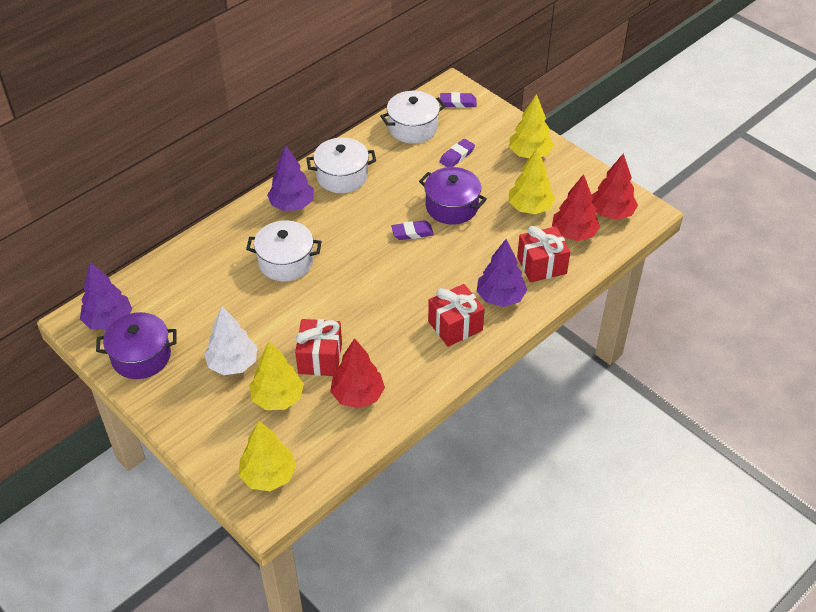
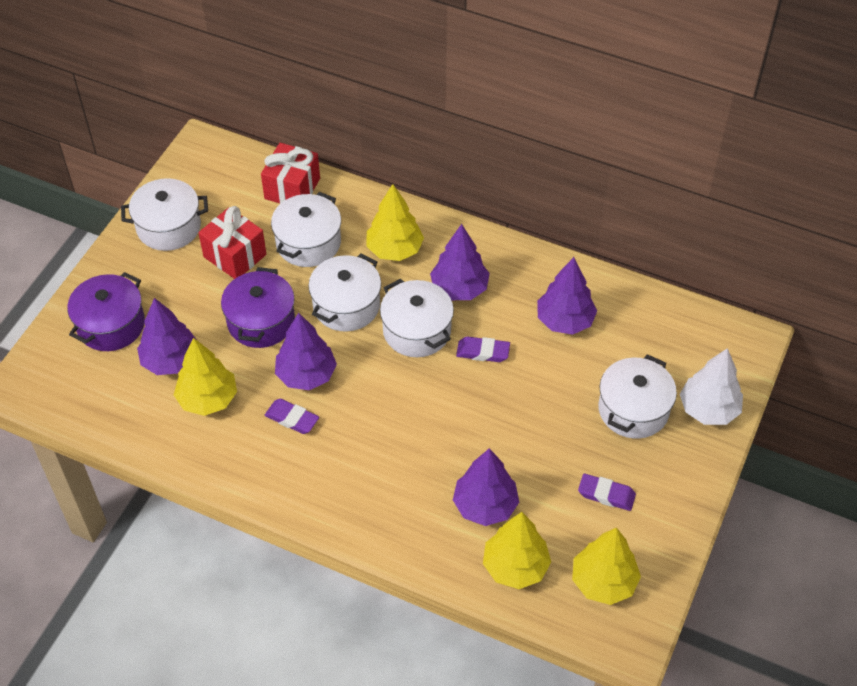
purple tree: [80,262,132,330] [267,145,314,211] [477,239,527,307] = 3 -> [137,298,197,375] [275,313,337,390] [430,224,490,300] [453,448,519,526] [537,257,597,335] = 5
red gift: [295,319,342,376] [428,284,485,347] [517,226,570,283] = 3 -> [198,206,266,279] [261,143,320,204] = 2
red tree: [330,338,385,408] [552,174,600,241] [591,153,638,220] = 3 -> none = 0
white pot: [246,221,322,281] [306,137,376,193] [380,91,446,144] = 3 -> [121,178,208,251] [271,192,341,267] [308,254,381,331] [380,278,454,357] [598,354,677,439] = 5

